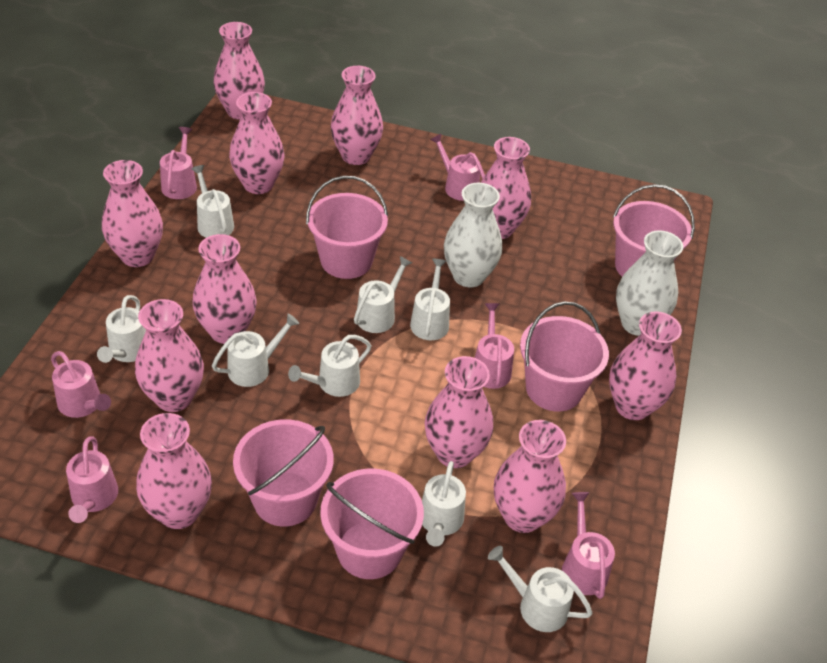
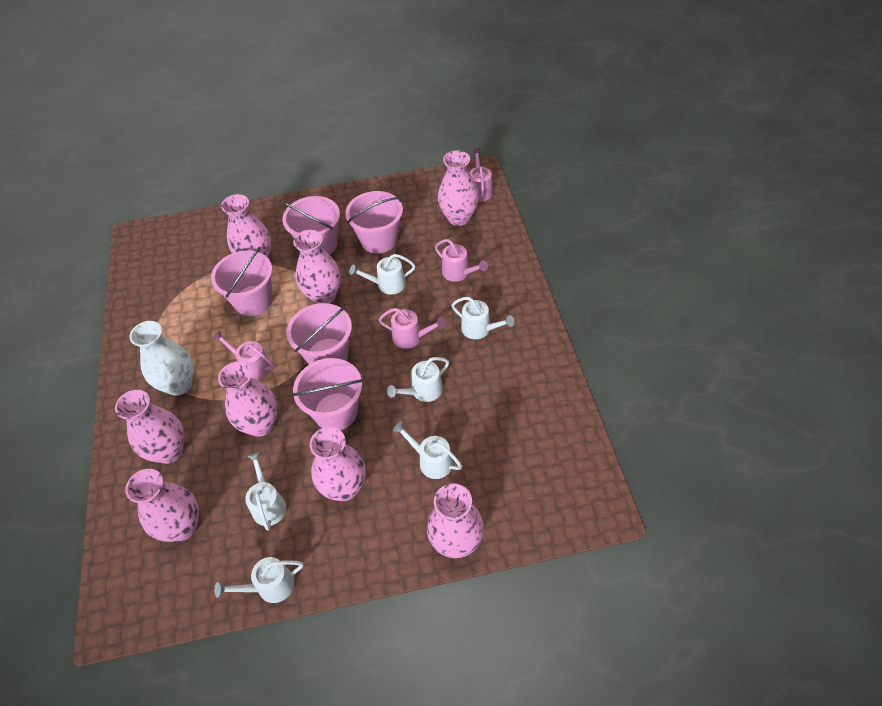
pink vase: [102,160,163,267] [135,299,204,412] [136,413,212,529] [192,234,257,344] [214,22,265,120] [229,92,284,194] [331,66,383,165] [425,356,493,468] [481,137,531,239] [494,420,566,533] [609,312,682,420] = 11 -> [115,390,184,464] [125,469,199,542] [218,362,278,437] [221,194,271,258] [293,230,341,304] [310,427,366,501] [427,483,484,558] [438,150,479,226] = 8
pink watering can: [51,351,111,418] [66,436,118,523] [160,127,197,199] [430,134,485,201] [475,303,514,389] [562,492,615,599] = 6 -> [212,331,274,381] [379,308,446,349] [435,239,488,282] [469,148,493,202] = 4
white vase: [444,183,502,287] [616,230,683,336] = 2 -> [130,321,193,396] = 1
white watering can: [97,295,146,363] [191,165,234,238] [212,314,299,387] [288,335,371,397] [354,256,412,333] [410,259,450,340] [422,461,466,547] [488,546,593,632] = 8 -> [214,557,303,603] [245,452,286,531] [349,254,415,295] [387,357,449,402] [393,422,462,479] [451,297,514,339] = 6

